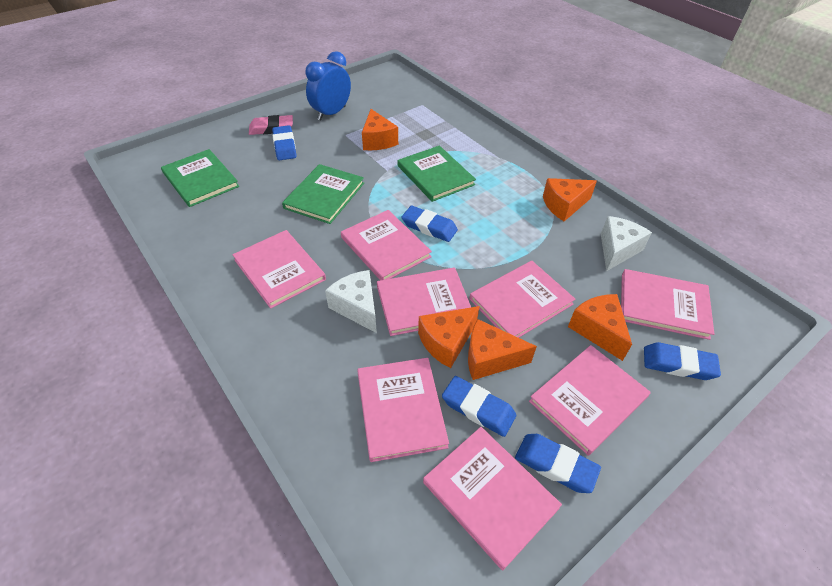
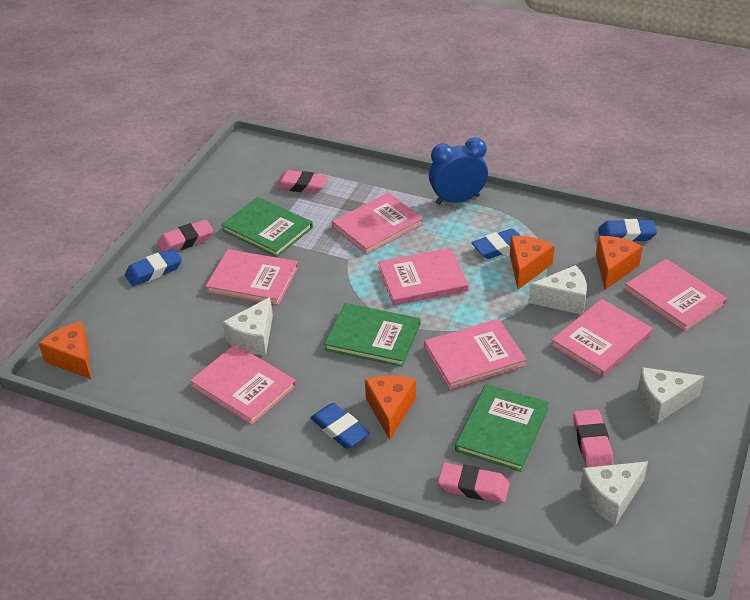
blue eraser: [272,125,297,160] [401,206,458,242] [442,376,516,437] [515,434,601,493] [644,342,721,380] = 5 -> [125,248,182,286] [310,403,370,449] [471,228,521,259] [598,219,657,241] = 4
orange cheese: [362,109,398,150] [418,306,480,368] [468,319,537,380] [543,178,597,221] [568,294,632,361] = 5 -> [39,322,91,379] [365,376,416,440] [510,236,555,289] [596,236,643,290] = 4
pink book: [233,230,326,309] [341,210,432,280] [357,358,449,462] [377,267,471,336] [423,427,562,570] [469,261,575,338] [529,345,650,455] [621,269,714,340] = 8 -> [190,344,296,425] [205,249,298,305] [332,193,423,255] [378,248,468,305] [424,319,527,389] [551,299,653,377] [624,259,727,332] = 7
pink eraser: [249,115,293,135] = 1 -> [157,220,213,252] [275,170,328,194] [438,463,510,503] [573,409,613,468] = 4
white cheese: [325,270,377,333] [601,216,652,271] = 2 -> [223,297,273,355] [529,265,587,315] [580,461,648,525] [638,367,705,423] = 4

